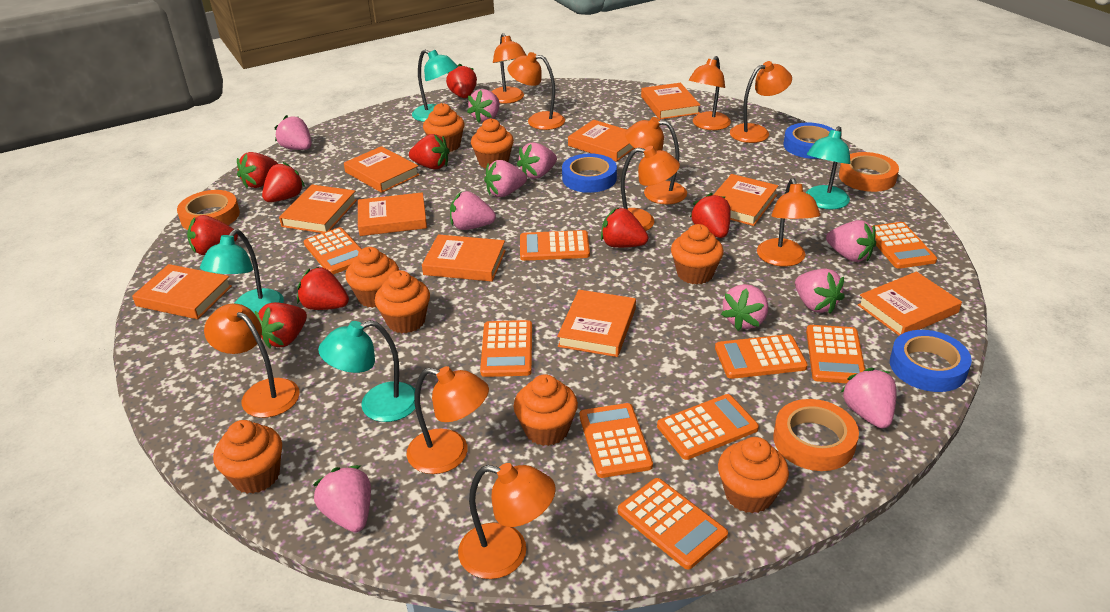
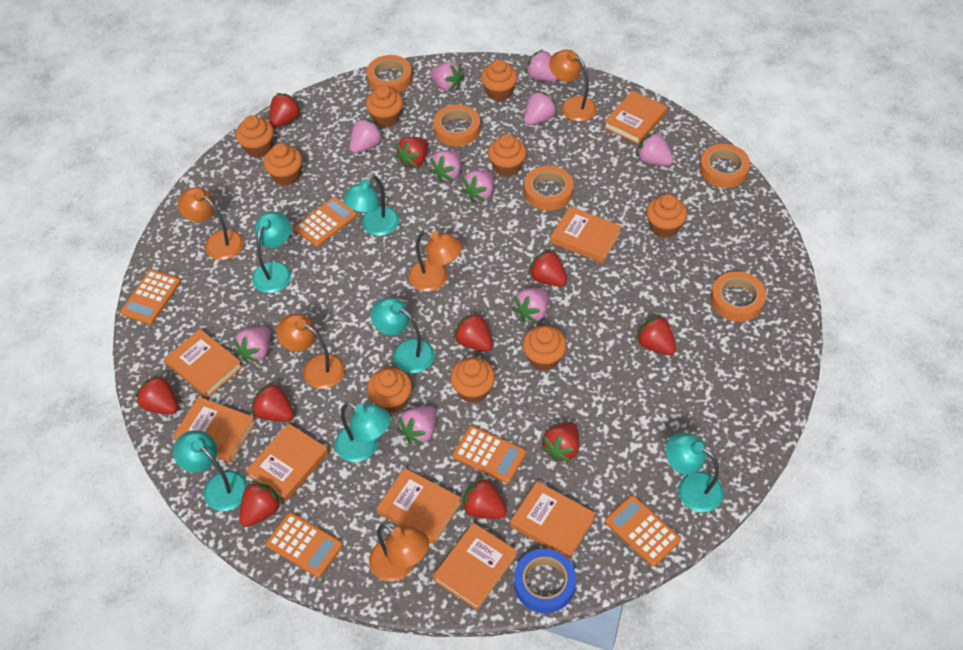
blue tape: [562,153,617,193] [783,123,834,159] [890,330,972,392] = 3 -> [514,549,576,613] = 1
orange book: [132,264,232,319] [279,185,357,233] [344,146,419,193] [358,192,427,236] [422,234,506,282] [557,290,636,357] [568,120,635,162] [641,83,700,120] [714,174,778,226] [858,272,962,336] = 10 -> [164,329,243,398] [173,397,256,463] [246,423,328,502] [376,468,461,544] [433,523,517,610] [510,481,596,559] [550,206,622,263] [604,90,668,145] = 8
orange calculator: [304,227,361,275] [480,320,532,377] [520,230,590,261] [580,403,653,478] [618,478,728,569] [657,394,759,460] [715,334,808,379] [806,325,865,383] [872,222,937,269] = 9 -> [121,270,181,325] [266,512,343,577] [295,197,357,247] [453,426,526,483] [605,495,681,566] = 5
orange cupcake: [213,420,282,494] [345,247,399,308] [375,270,430,333] [423,103,465,152] [471,118,514,168] [514,374,578,446] [671,224,724,284] [718,437,789,513] = 8 -> [236,115,274,158] [263,143,302,186] [366,85,403,127] [367,367,412,414] [450,357,495,403] [481,59,518,101] [488,134,527,177] [522,325,567,371] [646,194,687,238] = 9
orange lamp: [204,303,300,418] [407,366,489,474] [458,463,556,579] [492,33,527,104] [508,52,565,130] [621,146,680,231] [625,117,687,204] [689,56,731,130] [730,61,792,143] [757,178,820,267] = 10 -> [178,187,244,260] [276,314,345,389] [369,524,429,581] [408,230,462,292] [549,50,597,122] = 5
orange tape: [177,190,240,230] [773,399,859,471] [839,152,899,192] = 3 -> [366,55,412,93] [433,104,480,146] [524,166,573,211] [699,144,750,188] [711,271,766,322] = 5
red strawberry: [187,215,238,255] [237,152,278,188] [255,302,307,349] [262,162,305,202] [297,266,349,310] [409,134,450,169] [446,64,477,98] [601,208,648,248] [690,193,731,238] = 9 -> [136,374,178,414] [239,481,283,527] [252,382,294,422] [269,93,302,128] [395,137,428,168] [453,312,493,352] [461,477,507,519] [528,249,567,287] [541,422,579,462] [635,315,676,355] = 10
turquoise lamp: [200,229,284,314] [318,320,415,422] [412,50,458,122] [806,126,851,209] = 4 -> [173,430,248,511] [252,212,291,293] [335,403,391,462] [343,175,400,236] [371,298,435,373] [665,433,723,512] = 6

